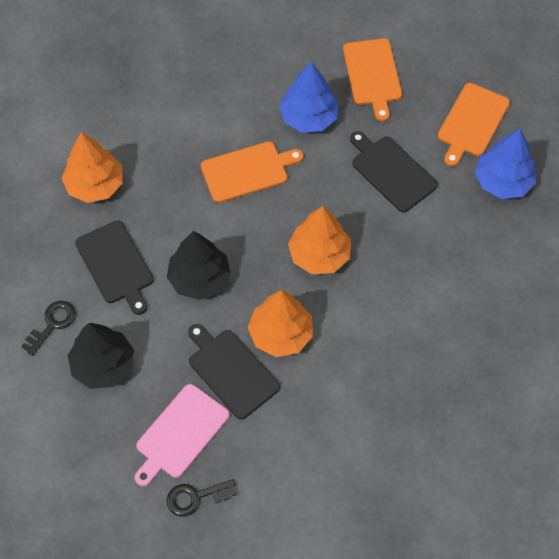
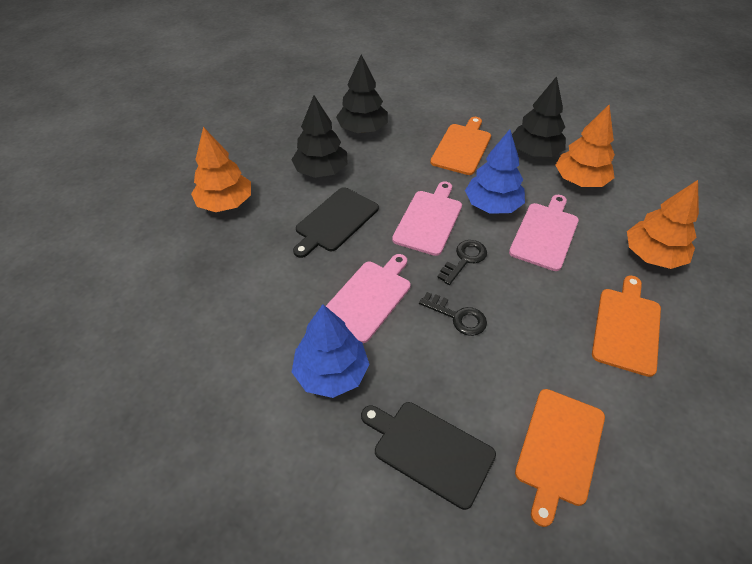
black cutting board: [75,220,153,315] [188,324,280,419] [350,131,438,212] = 3 -> [293,187,379,258] [361,402,496,510] = 2
black tree: [67,323,134,389] [167,231,231,300] = 2 -> [291,95,348,178] [336,54,388,133] [512,76,566,157] = 3
pink cutting board: [135,384,230,486] = 1 -> [326,254,411,343] [392,181,462,256] [509,195,579,271] = 3

